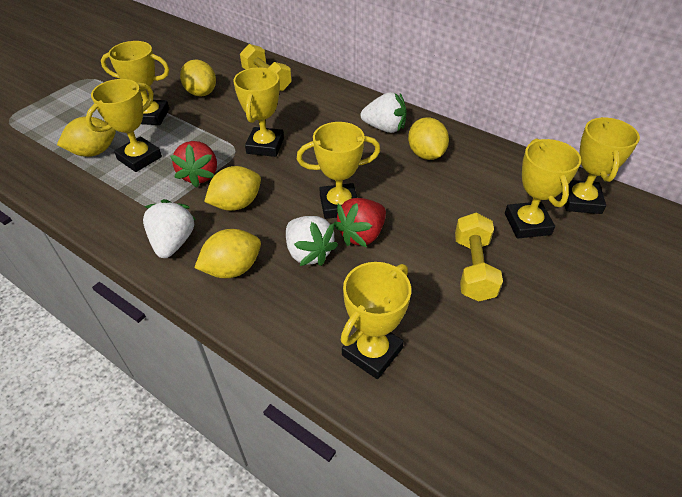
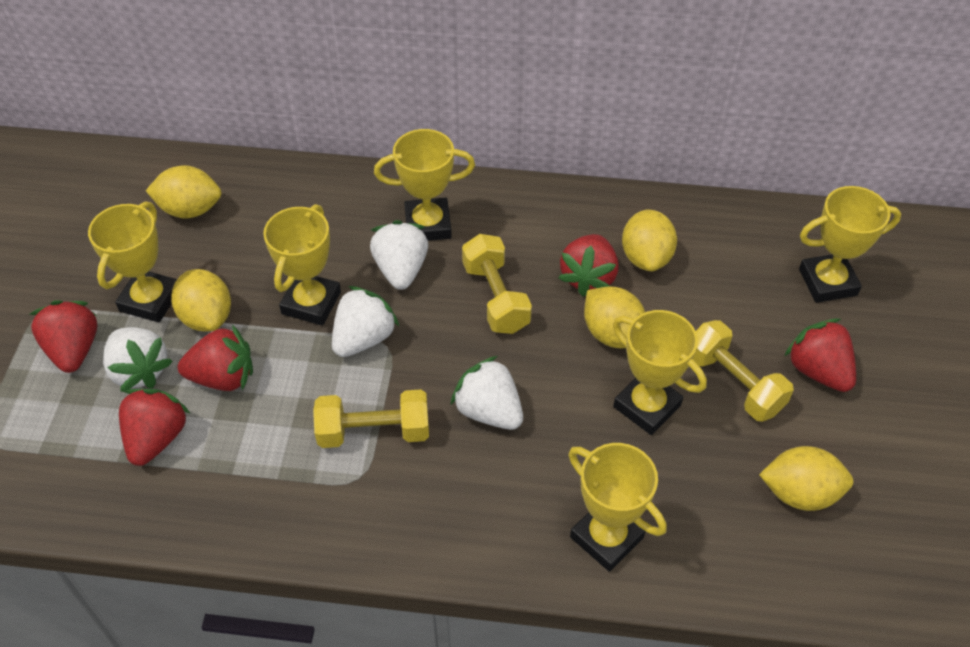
red strawberry: [170,141,217,188] [334,198,386,247] = 2 -> [29,300,97,373] [119,389,190,466] [178,324,253,391] [558,234,618,297] [784,319,856,392] = 5
white strawberry: [143,199,196,258] [286,216,338,266] [361,92,407,133] = 3 -> [103,327,173,392] [332,286,399,357] [370,220,428,290] [451,356,523,430] = 4
yellow dumbbell: [240,44,291,91] [455,213,503,301] = 2 -> [313,389,429,448] [462,234,532,334] [693,320,794,421] = 3
yellow trophy: [85,79,162,172] [101,41,169,125] [233,67,284,157] [297,122,380,219] [341,262,411,379] [505,138,581,239] [565,117,640,214] = 7 -> [88,201,177,322] [263,204,341,326] [374,129,475,241] [568,443,667,572] [613,310,707,435] [799,186,901,303] = 6

